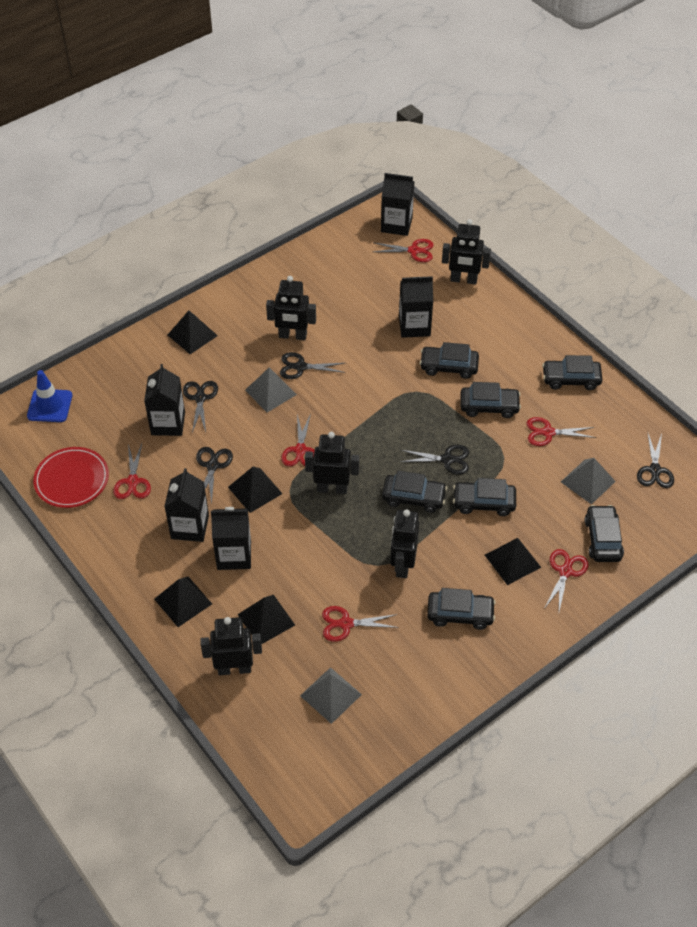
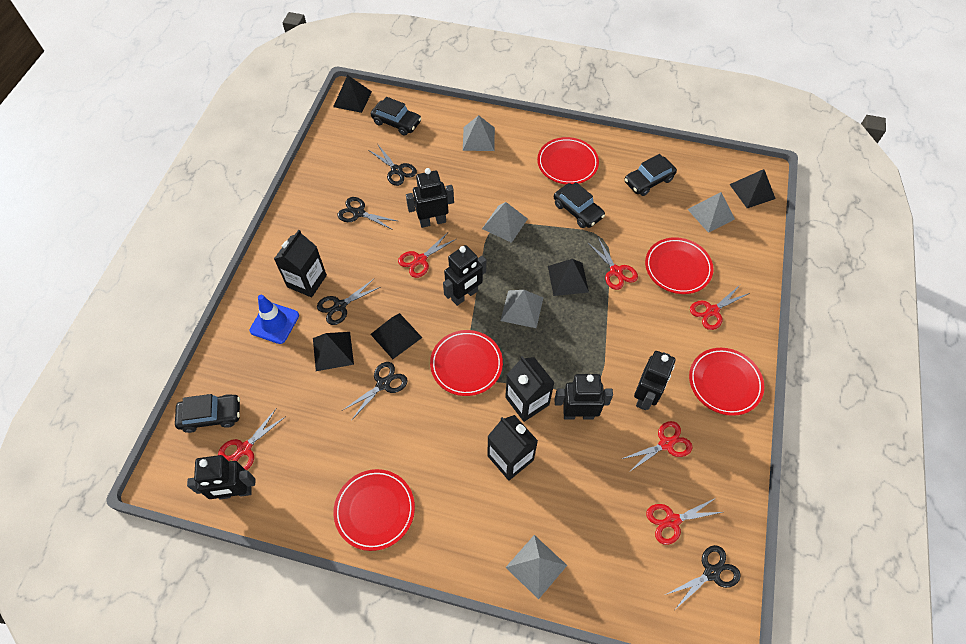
black car: [382,471,447,513] [419,342,479,379] [427,588,496,630] [453,478,516,516] [461,382,521,418] [542,355,603,390] [584,505,624,562] = 7 -> [175,394,240,433] [371,97,421,136] [554,182,605,228] [624,154,677,196] = 4
black carton: [144,364,185,436] [164,468,209,542] [211,507,251,570] [381,173,415,236] [399,276,433,338] = 5 -> [274,230,327,297] [487,415,538,481] [505,356,555,422] = 3
grey pyramid: [245,368,297,412] [300,667,362,724] [561,458,616,505] = 3 -> [463,115,495,151] [482,202,528,243] [500,290,543,328] [505,535,567,599] [687,192,735,233] = 5
red plate: [33,447,109,508] = 1 -> [333,469,415,551] [430,330,503,396] [537,137,599,184] [645,237,713,294] [689,348,764,416] = 5

